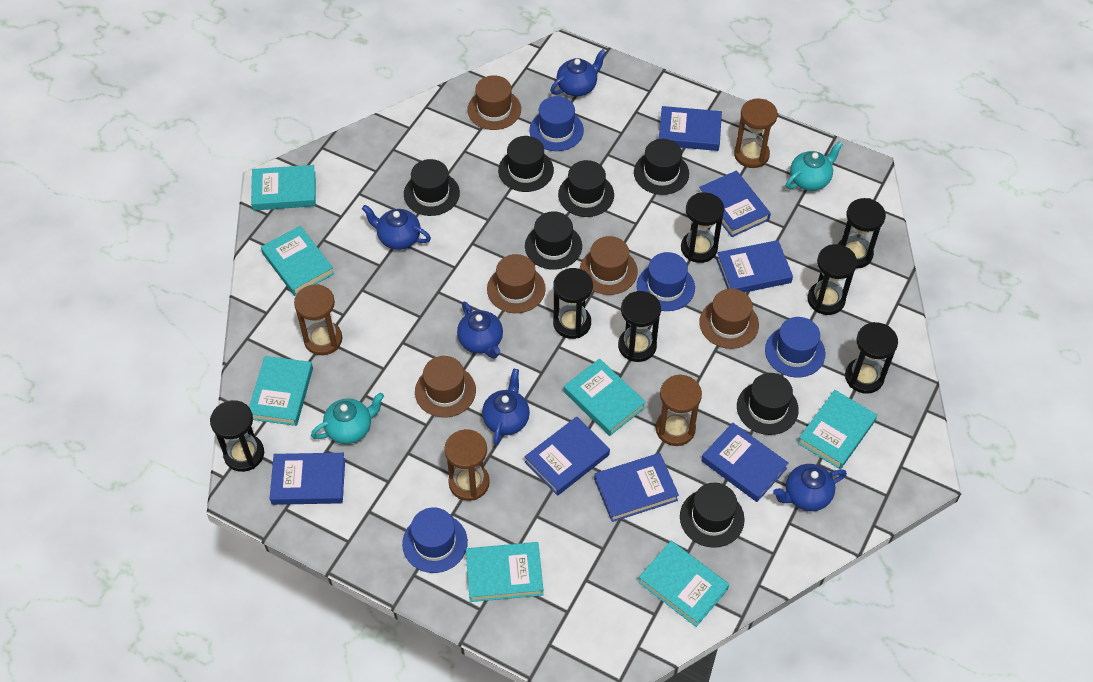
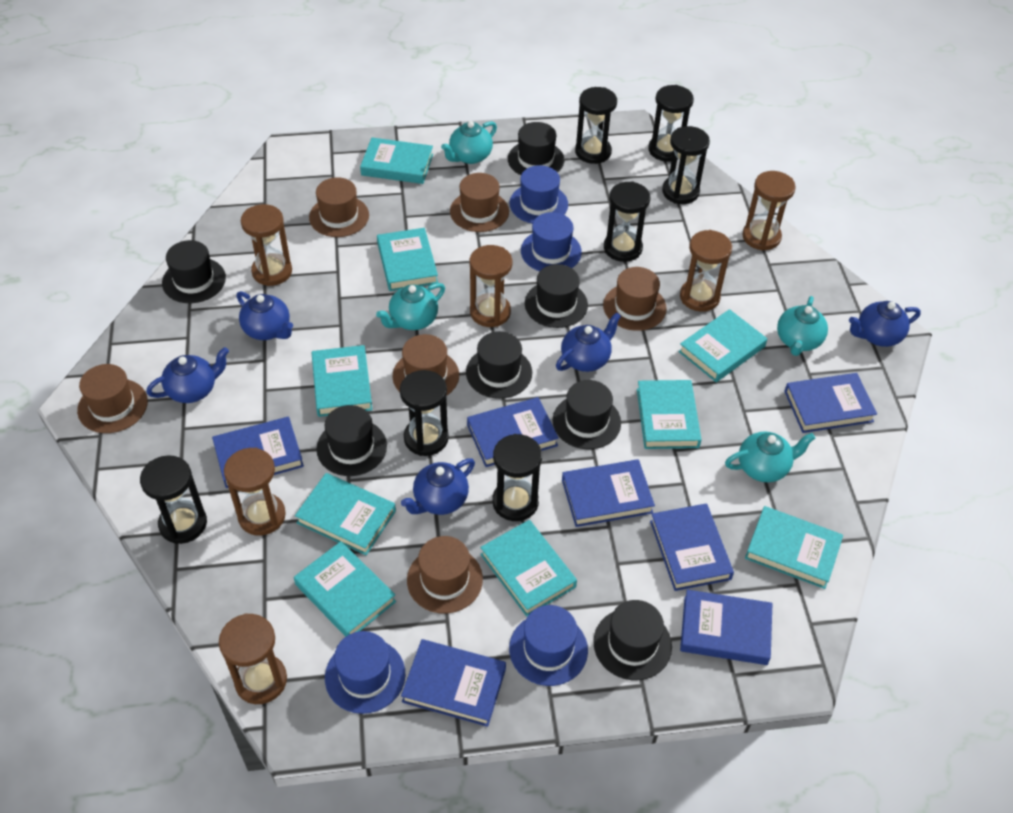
brown hat: [415,356,476,418] [467,75,521,130] [487,254,546,313] [580,236,638,295] [699,289,759,349] = 5 -> [77,364,148,433] [309,177,369,237] [393,334,459,396] [407,536,483,614] [450,173,509,232] [603,267,667,331] = 6
brown hourglass: [294,284,343,355] [444,429,490,501] [656,374,702,446] [734,98,778,168] = 4 -> [219,613,287,704] [224,448,286,536] [241,204,292,286] [470,245,512,327] [680,230,732,312] [742,171,796,251] = 6
turquoise book: [249,356,313,426] [251,165,316,211] [261,226,334,296] [466,542,543,602] [564,359,646,436] [638,541,729,627] [798,390,877,469] = 7 -> [294,541,396,637] [295,473,396,555] [312,345,373,417] [360,138,433,184] [377,228,438,291] [480,520,577,617] [637,380,701,449] [678,309,767,382] [745,506,843,589] = 9
turquoise teapot: [311,393,384,444] [786,142,843,191] = 2 -> [376,283,445,330] [441,121,497,164] [725,431,815,482] [777,296,828,356] = 4

